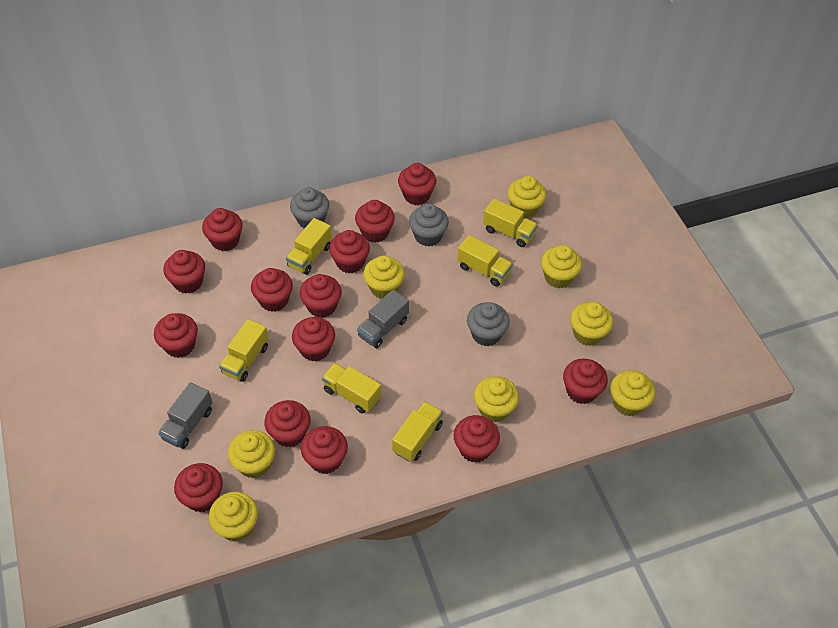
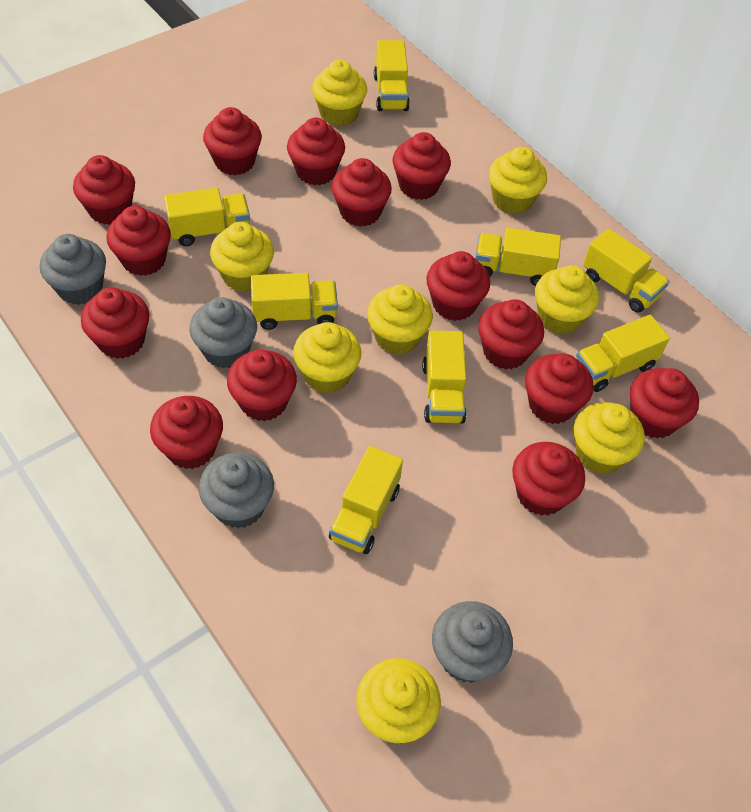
grey cupcake: [290,187,329,228] [409,204,449,246] [467,302,510,346] = 3 -> [40,234,106,305] [189,297,257,368] [199,453,274,528] [432,601,513,683] = 4
grey truck: [158,382,212,449] [357,290,409,348] = 2 -> none = 0
yellow truck: [219,319,269,382] [286,218,332,275] [322,363,381,414] [392,401,443,462] [457,235,513,287] [483,199,538,247] = 6 -> [164,188,250,246] [251,273,338,330] [329,446,403,554] [374,40,410,111] [422,330,466,423] [475,228,561,286] [576,315,670,392] [583,228,670,313] = 8

